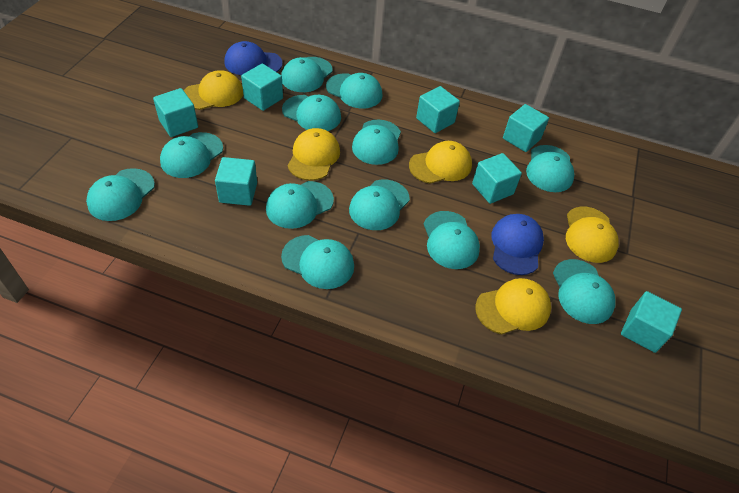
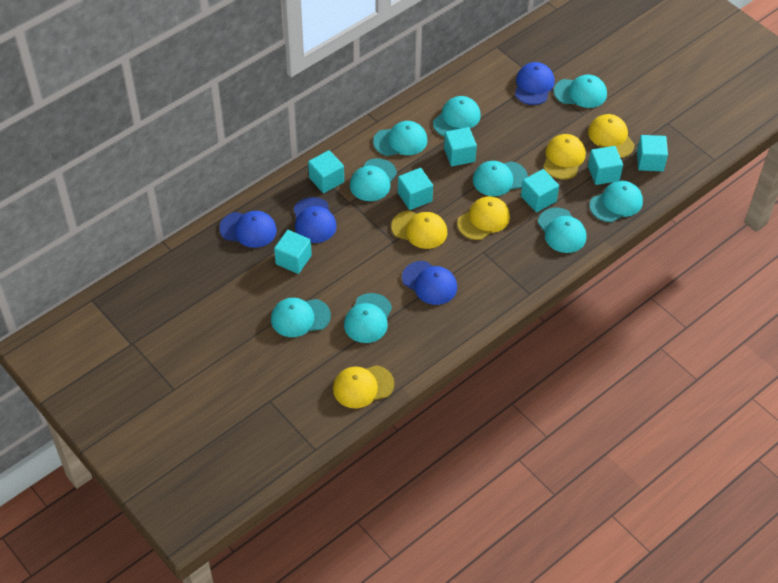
blue cap: [224,41,283,75] [491,214,544,275] = 2 -> [219,211,277,248] [293,197,337,243] [402,261,457,305] [515,62,554,105] = 4
turquoise cap: [86,168,155,221] [160,132,223,178] [266,181,334,229] [281,57,332,92] [281,235,354,289] [282,95,341,131] [326,73,382,109] [349,180,410,230] [352,120,401,165] [424,211,480,269] [526,145,574,192] [553,259,616,324] = 12 -> [271,298,331,337] [344,293,392,343] [350,158,397,201] [373,121,428,156] [433,96,481,137] [473,161,528,196] [538,208,587,253] [554,75,607,108] [589,181,643,222] = 9

